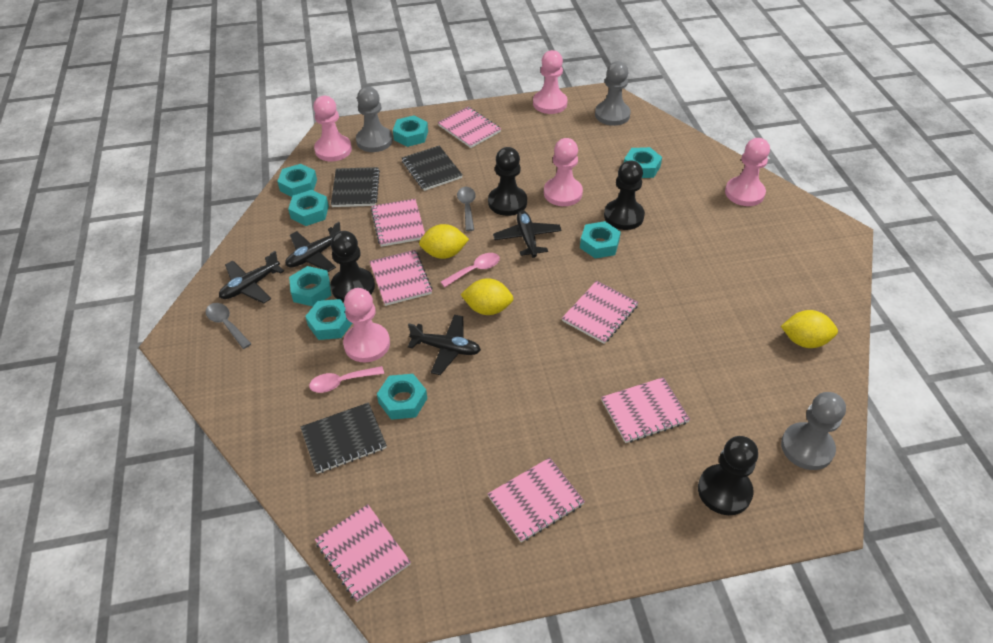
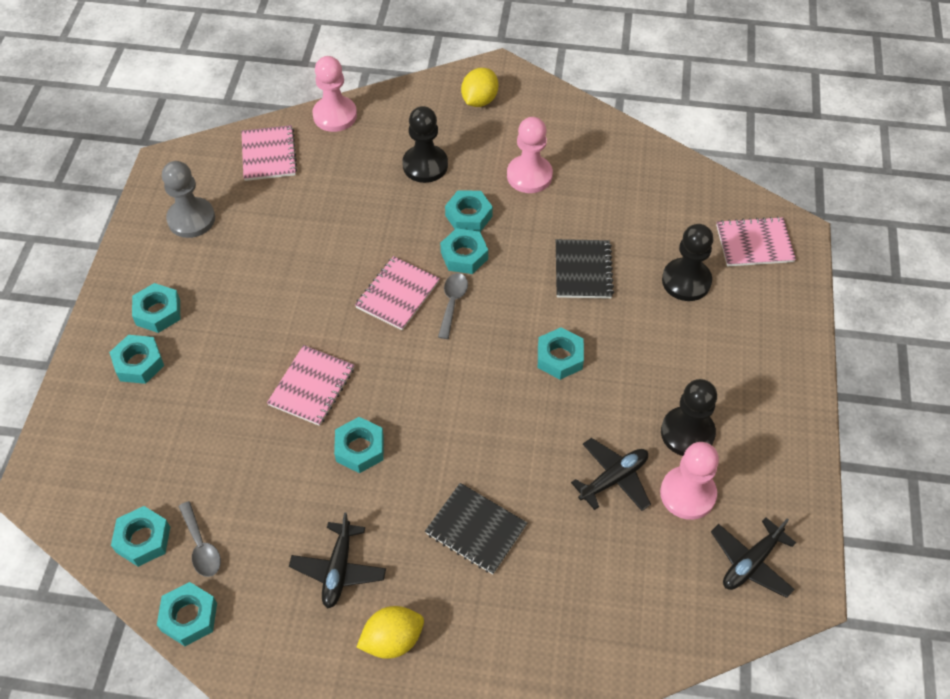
black notebook: [301,402,387,474] [331,167,380,207] [402,146,462,191] = 3 -> [425,483,527,574] [556,239,614,299] = 2
black pawn: [331,231,375,302] [488,147,527,216] [604,160,645,230] [698,436,758,515] = 4 -> [402,106,448,183] [661,379,717,456] [662,224,713,301] = 3
black plane: [219,251,284,304] [285,222,341,272] [408,315,481,375] [493,210,562,258] = 4 -> [289,512,386,609] [571,438,651,511] [711,517,796,598] = 3
grey pawn: [356,87,393,152] [595,61,631,126] [781,392,846,470] = 3 -> [162,161,215,238] = 1
pink notebook: [315,504,411,602] [369,250,432,306] [371,199,425,247] [438,107,501,148] [488,458,585,542] [562,281,639,344] [601,377,690,443] = 7 -> [241,125,297,181] [267,345,354,426] [355,256,440,330] [716,216,796,267] = 4
pink pawn: [313,96,352,161] [343,288,390,362] [533,50,568,114] [544,138,583,206] [725,138,770,206] = 5 -> [312,56,357,132] [507,117,553,193] [660,442,719,520] = 3
pink spoon: [309,366,384,393] [441,253,500,287] = 2 -> none = 0
yellow lemon: [419,224,469,259] [461,278,513,315] [781,310,838,348] = 3 -> [356,606,424,659] [461,68,498,107] = 2

